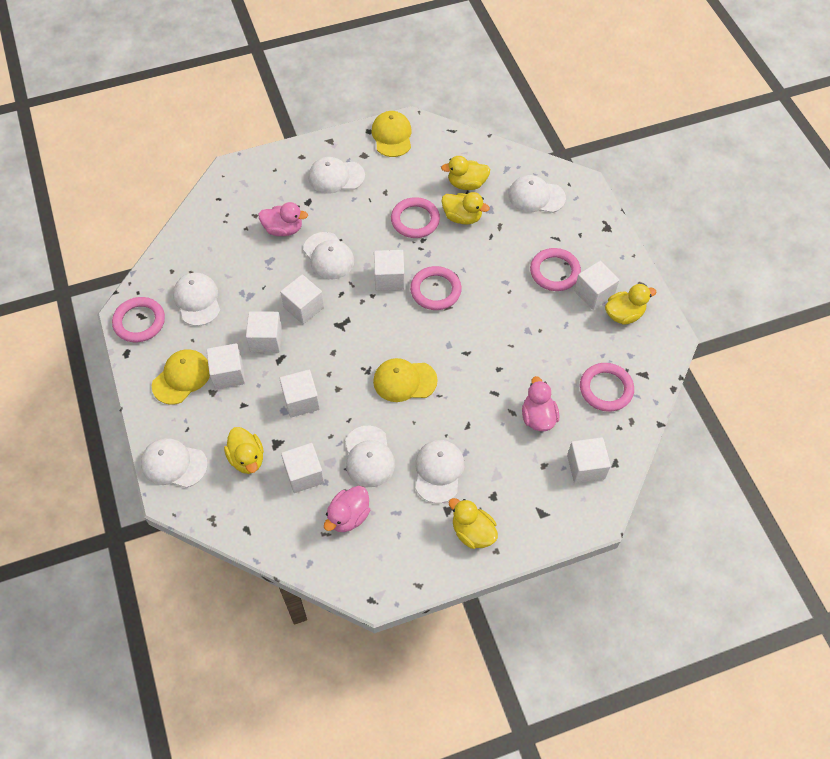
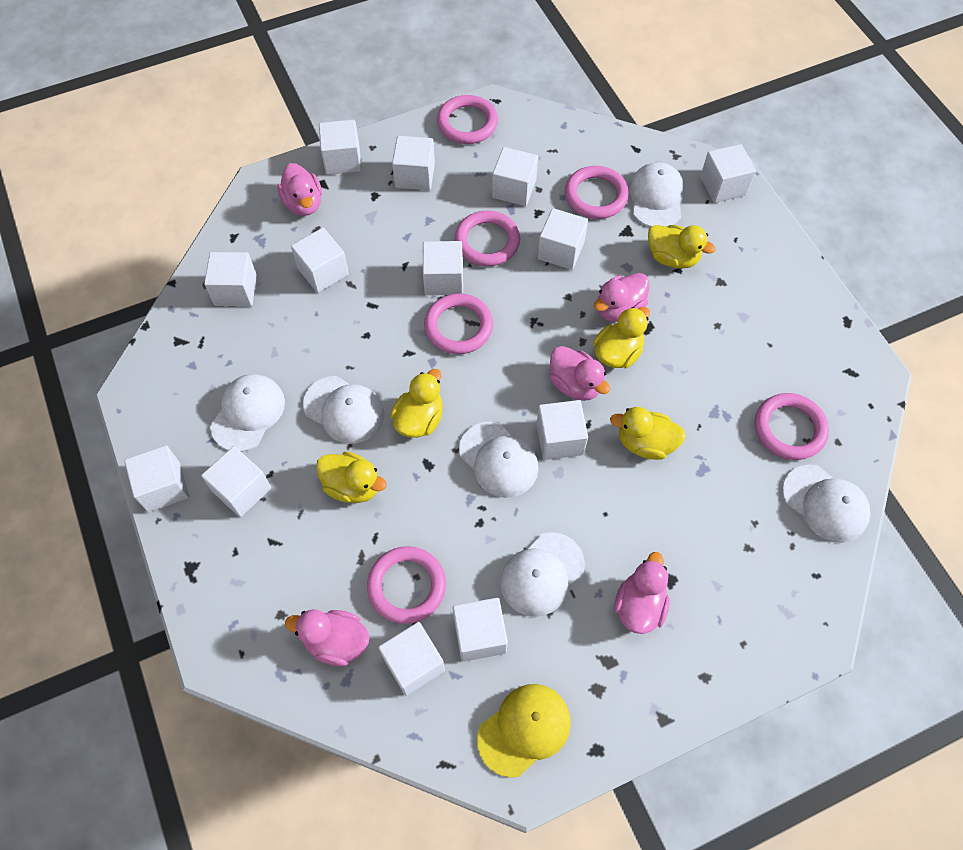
pink duck: [258,202,308,236] [324,486,370,532] [522,376,559,431] = 3 -> [277,163,322,216] [285,609,369,666] [549,346,610,401] [594,273,649,322] [614,552,670,634] = 5
pink ring: [112,297,165,342] [391,197,440,238] [410,266,462,310] [530,248,581,291] [580,363,634,412] = 5 -> [367,546,446,624] [424,293,493,354] [437,95,498,144] [454,211,520,266] [565,166,629,219] [755,393,829,460] = 6
white cap: [141,438,208,488] [173,273,220,326] [303,232,354,279] [309,157,365,194] [345,426,395,487] [415,440,464,503] [508,175,566,213] = 7 -> [210,374,285,452] [303,376,384,444] [459,422,539,498] [500,532,585,617] [629,162,685,227] [782,465,870,543] = 6
white cube: [206,343,245,389] [246,311,282,353] [279,370,320,418] [280,274,324,324] [281,443,324,493] [374,250,405,291] [567,437,611,484] [574,261,620,310] = 8 -> [124,445,189,512] [201,446,271,517] [204,252,257,306] [291,228,349,293] [319,120,362,175] [378,622,445,696] [392,136,435,190] [423,241,463,295] [453,598,508,662] [492,147,538,206] [537,400,588,460] [538,208,588,270] [700,144,756,203] = 13
yellow cap: [152,349,210,405] [372,111,412,157] [373,358,438,402] = 3 -> [477,684,571,777] = 1

